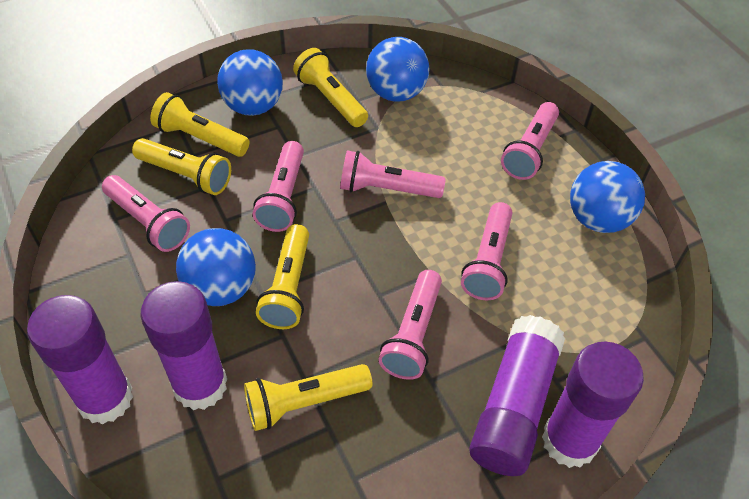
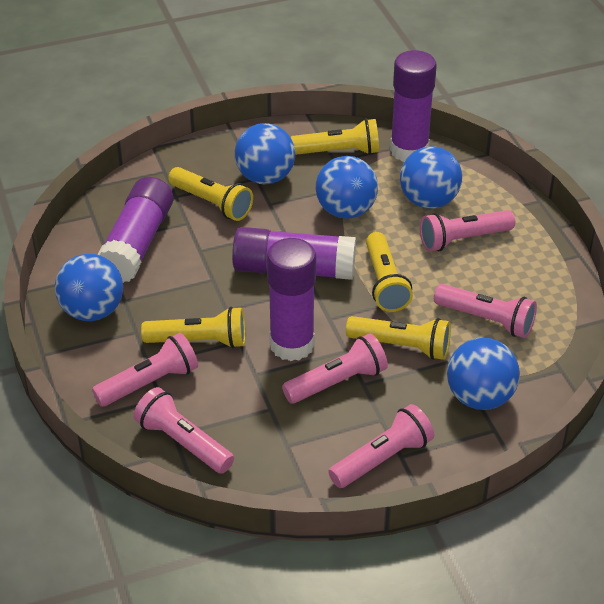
blue ball: [176,228,256,306] [217,49,283,116] [366,37,430,102] [570,161,645,233] = 4 -> [55,254,123,321] [235,123,295,184] [316,156,378,218] [400,146,462,209] [447,338,520,410] = 5

